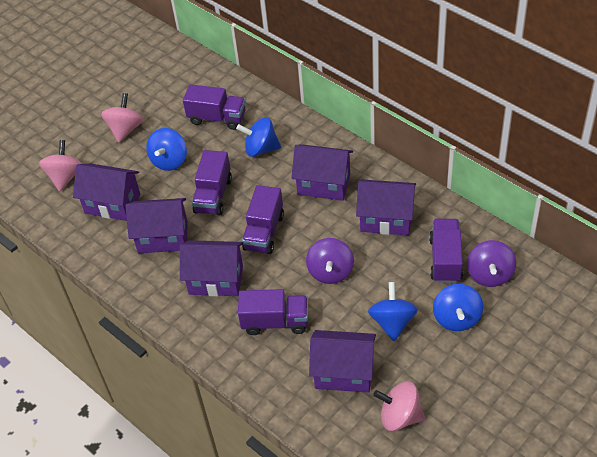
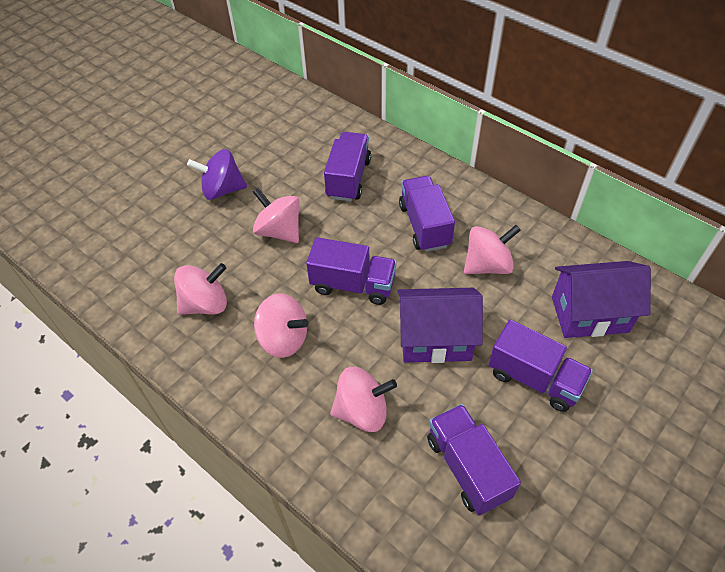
blue spinning top: [146,128,187,171] [236,117,281,157] [368,282,418,341] [433,284,483,331] = 4 -> none = 0
pink spinning top: [39,140,82,191] [101,93,143,143] [373,382,425,431] = 3 -> [174,263,227,315] [253,188,300,243] [254,293,309,358] [330,367,397,432] [464,225,521,274] = 5
purple house: [73,164,140,221] [126,198,188,253] [180,240,243,296] [291,144,353,201] [309,330,376,393] [356,179,416,235] = 6 -> [398,288,483,363] [552,261,651,338] = 2
purple spinning top: [306,238,354,284] [467,240,516,287] = 2 -> [187,149,247,200] = 1

